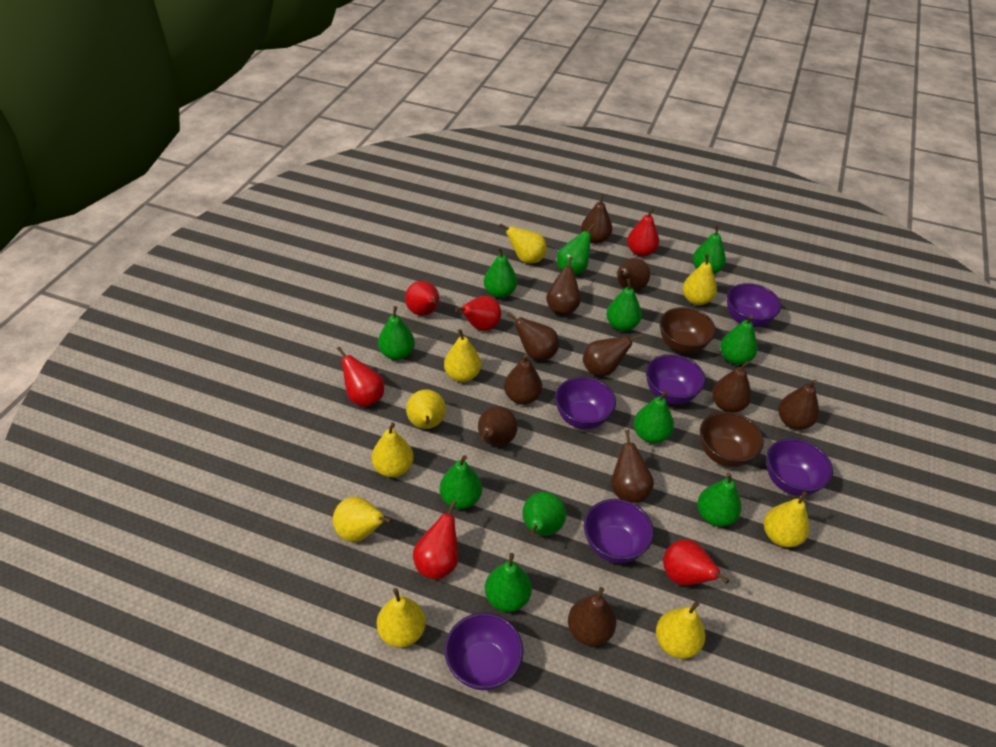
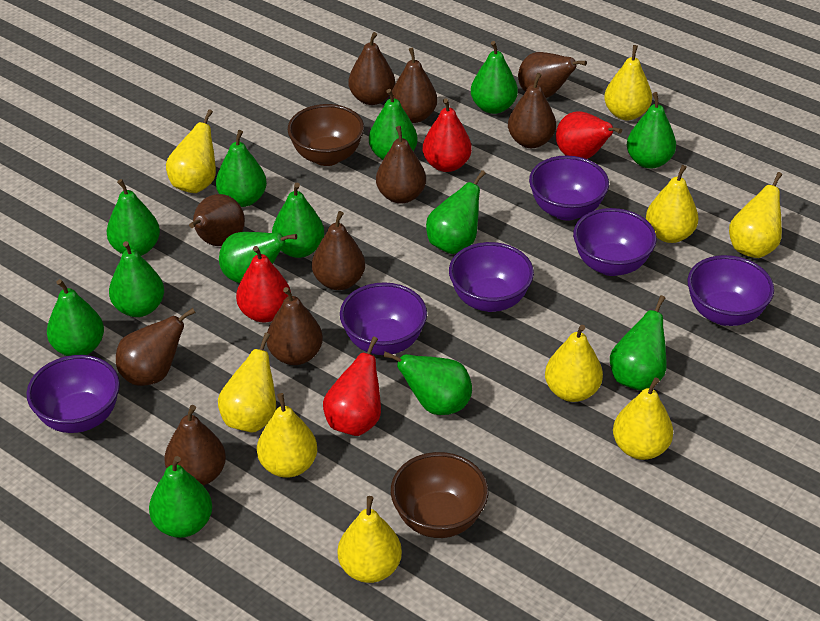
brown pear: [478,406,518,446] [504,354,542,405] [507,313,559,360] [546,257,581,315] [568,587,616,646] [581,194,612,244] [583,334,642,376] [611,430,654,503] [616,258,650,292] [712,361,751,413] [778,380,819,430] = 11 -> [116,308,195,386] [164,405,226,486] [189,194,245,246] [266,287,323,365] [312,211,365,290] [348,32,395,105] [376,126,426,204] [392,48,437,123] [508,73,556,148] [518,52,587,98] = 10
green pear: [378,306,415,360] [440,455,482,509] [484,247,517,298] [485,553,532,612] [522,492,566,536] [557,224,595,275] [606,279,642,331] [634,390,674,443] [693,225,726,274] [697,472,742,527] [720,315,758,365] = 11 -> [47,279,104,356] [107,179,160,256] [109,241,164,317] [149,456,212,538] [216,130,267,207] [219,232,297,283] [272,183,325,258] [369,89,418,160] [383,352,472,415] [426,170,486,254] [471,41,518,114] [610,295,667,391] [627,92,676,169] = 13
red pear: [337,346,384,407] [405,281,439,316] [413,501,458,579] [455,296,501,331] [627,208,659,257] [663,539,729,586] = 6 -> [236,246,291,323] [323,337,381,436] [423,98,472,172] [556,111,622,159] = 4

